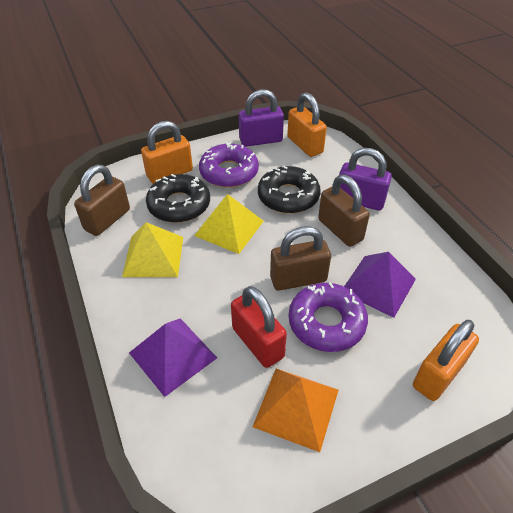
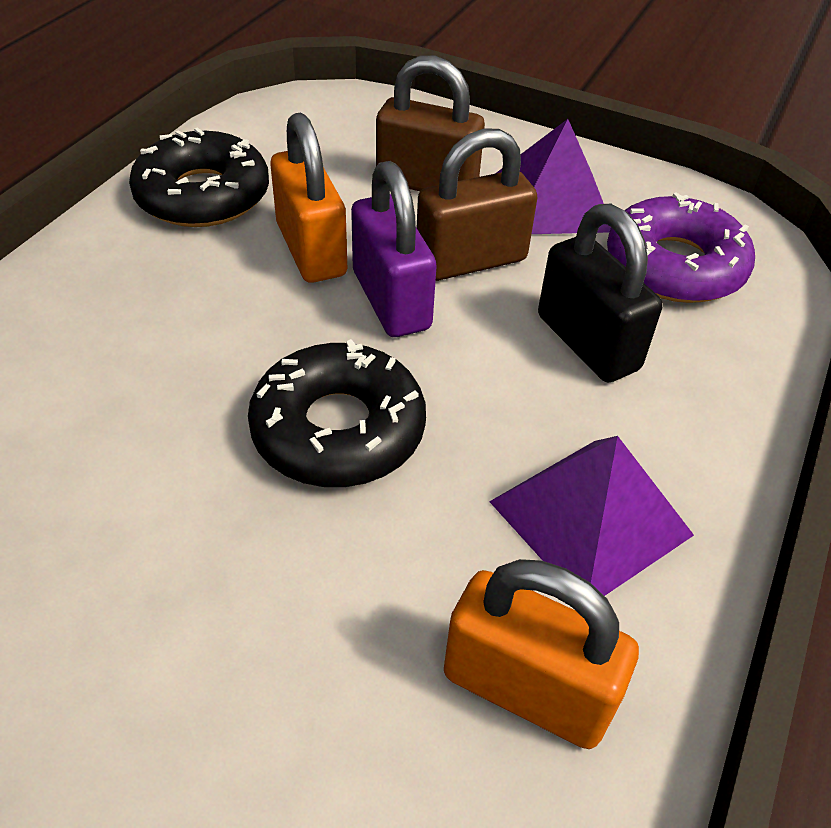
black padlock: none = 0 -> [538,204,663,383] = 1
brown padlock: [74,165,130,236] [270,226,331,291] [318,175,370,247] = 3 -> [376,55,485,191] [417,129,538,281] = 2
orange padlock: [141,121,193,184] [287,92,327,157] [413,320,479,401] = 3 -> [270,112,347,283] [444,559,639,749] = 2
orange pyramid: [253,369,339,452] = 1 -> none = 0
purple donut: [199,142,259,188] [289,282,368,352] = 2 -> [607,192,755,303] = 1
purple padlock: [239,89,284,147] [339,148,392,211] = 2 -> [351,161,437,337] = 1
red padlock: [231,286,287,368] = 1 -> none = 0
yellow pyramid: [122,222,183,277] [194,194,264,254] = 2 -> none = 0

